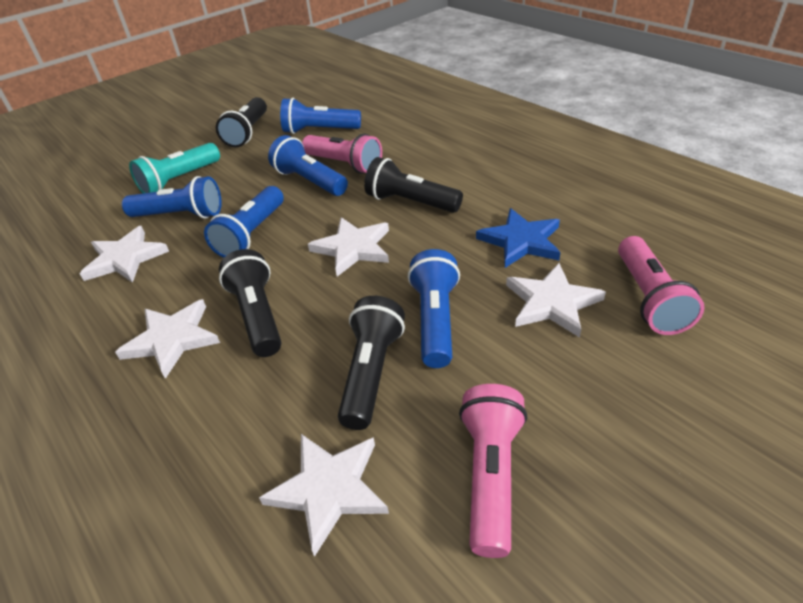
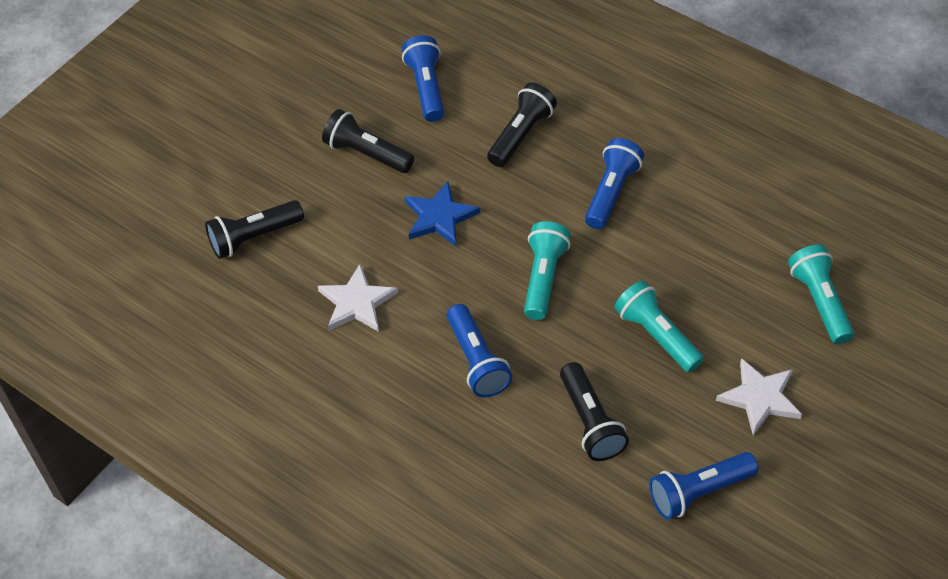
blue flashlight: [122,176,222,219] [204,186,284,258] [268,135,348,196] [280,98,361,134] [408,249,460,368] = 5 -> [402,35,444,122] [447,304,512,397] [585,138,644,229] [649,452,758,520] = 4
pink flashlight: [302,133,382,174] [459,384,527,558] [618,236,705,335] = 3 -> none = 0
turquoise flashlight: [129,143,220,193] = 1 -> [524,221,571,320] [614,280,704,373] [788,244,854,344] = 3
white star: [80,226,169,283] [115,299,220,379] [259,434,389,557] [308,217,389,277] [506,263,606,338] = 5 -> [318,264,398,332] [716,358,802,436] = 2

